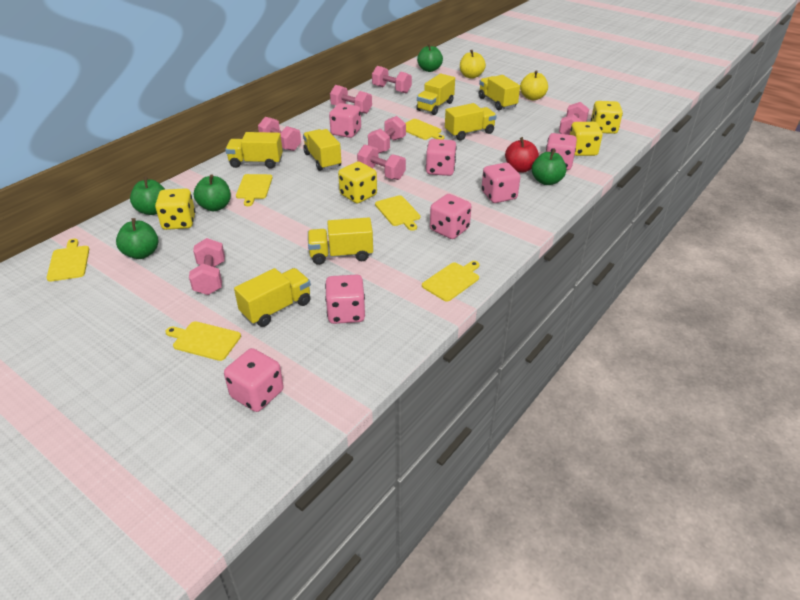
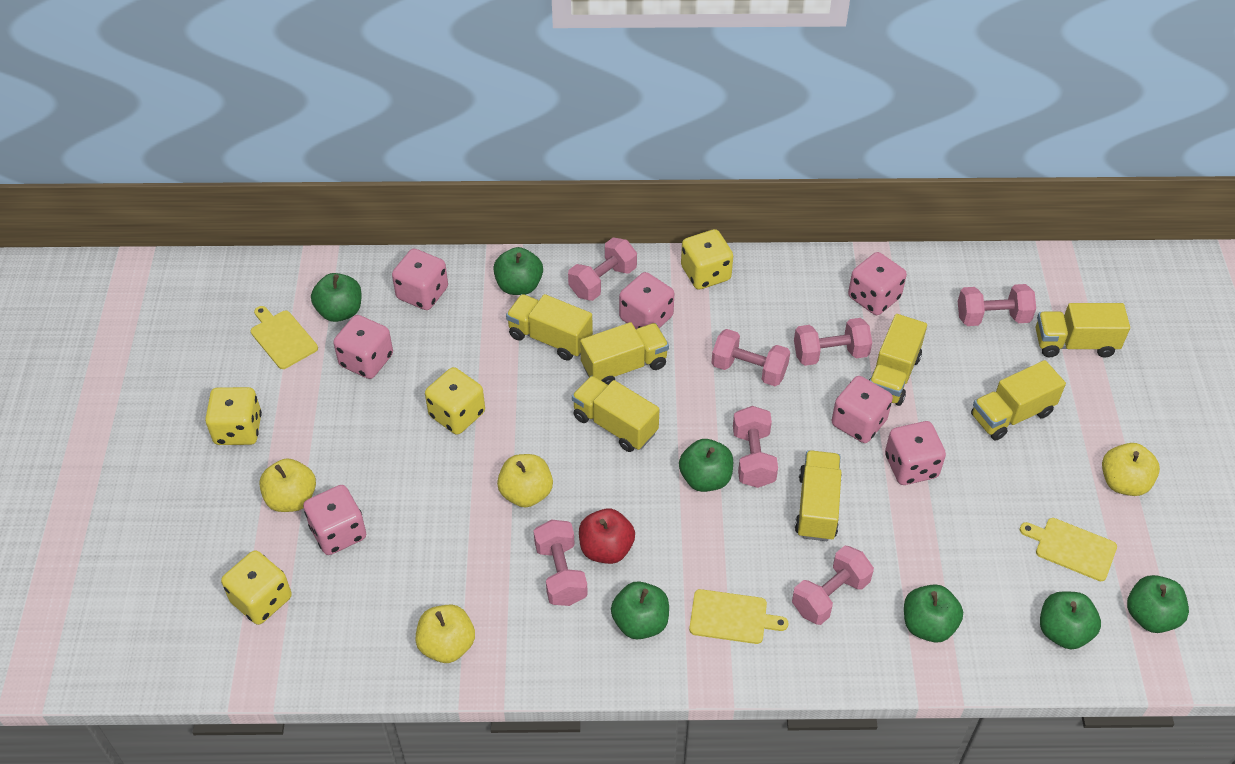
green apple: [116,218,158,259] [130,177,166,215] [194,174,231,211] [417,43,443,72] [532,149,566,185] = 5 -> [311,273,362,322] [493,247,543,295] [611,581,669,640] [679,439,733,492] [904,584,963,643] [1040,591,1101,649] [1127,575,1189,633] = 7
yellow apple: [460,50,486,79] [520,70,548,100] = 2 -> [259,458,316,512] [415,604,475,663] [497,454,553,507] [1102,443,1160,496] = 4
yellow cutting board: [47,239,89,282] [165,321,241,361] [236,174,273,206] [375,195,421,231] [406,119,444,140] [422,261,480,302] = 6 -> [251,306,318,369] [689,589,788,644] [1020,518,1117,581] = 3

